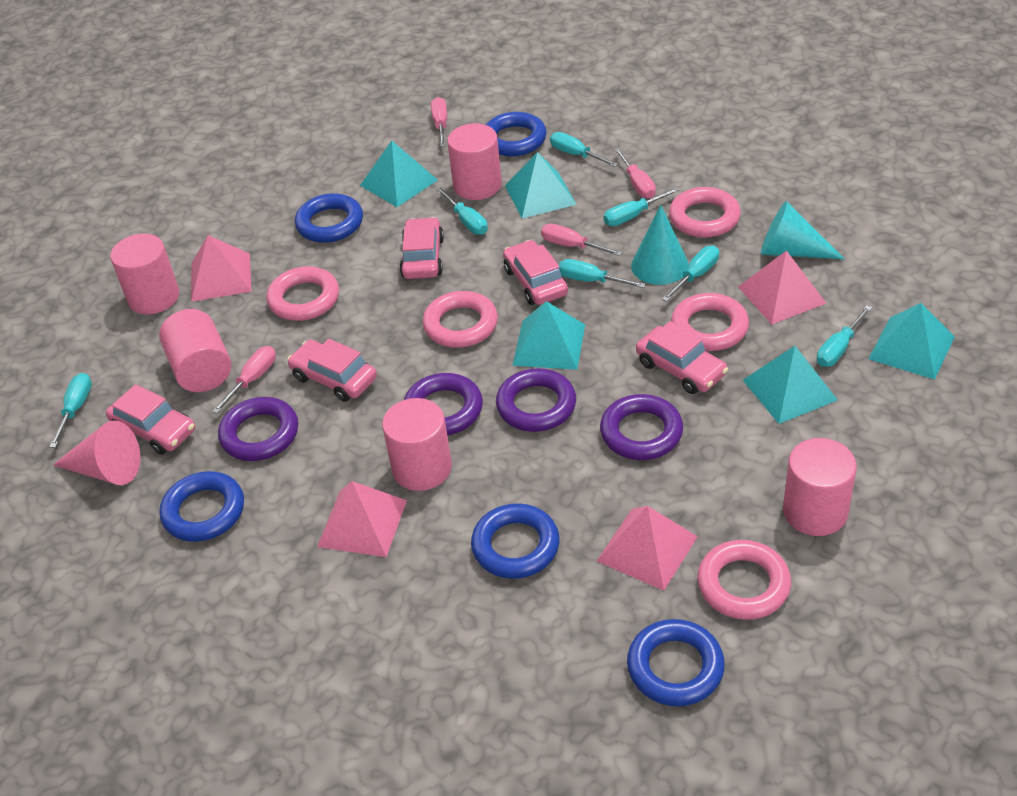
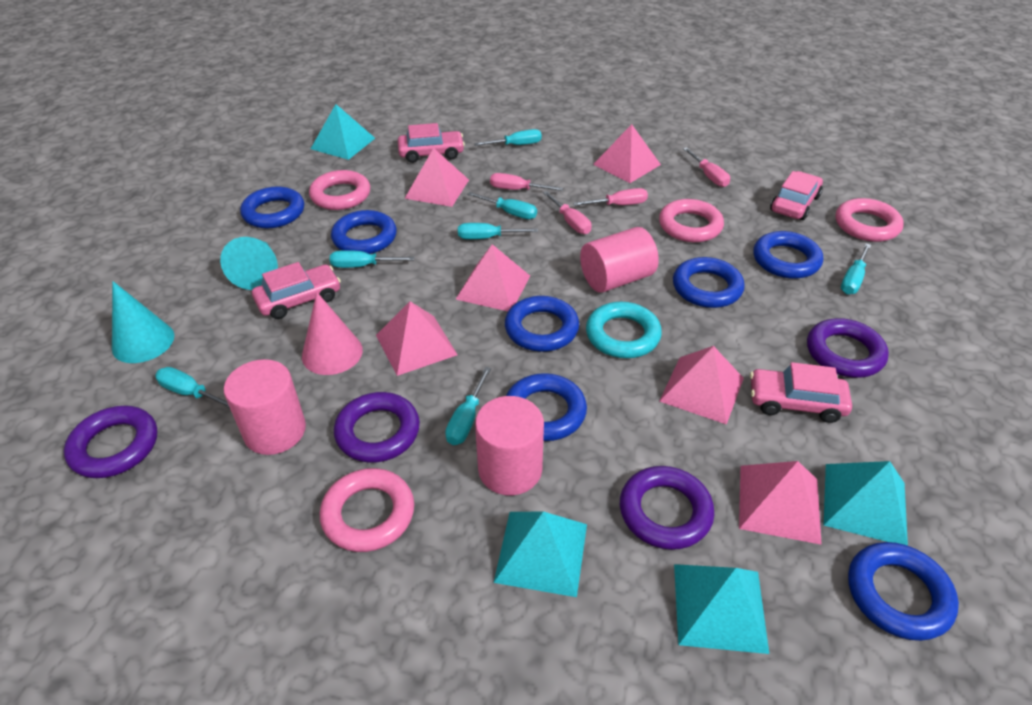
blue ring: [159,471,244,542] [295,193,363,243] [471,503,560,579] [486,112,547,156] [627,619,725,706] = 5 -> [240,186,304,228] [331,210,397,254] [505,296,579,352] [506,373,587,441] [673,257,745,308] [753,231,823,279] [848,542,959,641] = 7
pink car: [106,384,195,455] [287,339,377,402] [400,217,444,279] [503,240,568,305] [636,321,728,394] = 5 -> [252,262,341,319] [398,123,465,163] [750,362,852,423] [770,171,823,220] = 4
pink cylinder: [110,234,179,314] [159,309,231,392] [382,398,452,491] [447,123,502,200] [783,438,857,536] = 5 -> [224,359,306,455] [475,396,544,495] [580,227,659,293] = 3
pink pyramid: [191,235,251,302] [317,481,407,557] [597,506,698,591] [738,250,827,324] = 4 -> [376,301,458,376] [404,148,469,207] [456,244,530,311] [593,124,661,183] [659,346,744,425] [739,461,822,545] = 6
pink ring: [267,266,339,321] [423,291,498,348] [669,187,741,238] [671,293,749,351] [697,540,791,620] = 5 -> [309,170,370,210] [320,468,414,552] [659,199,724,242] [836,198,904,242] = 4
turquoise pyramid: [360,141,438,207] [505,152,577,219] [512,301,585,370] [743,346,838,424] [869,303,955,380] = 5 -> [311,104,375,160] [494,511,587,597] [674,564,769,654] [824,461,908,546] = 4
turquoise ring: none = 0 -> [586,302,662,358] = 1

